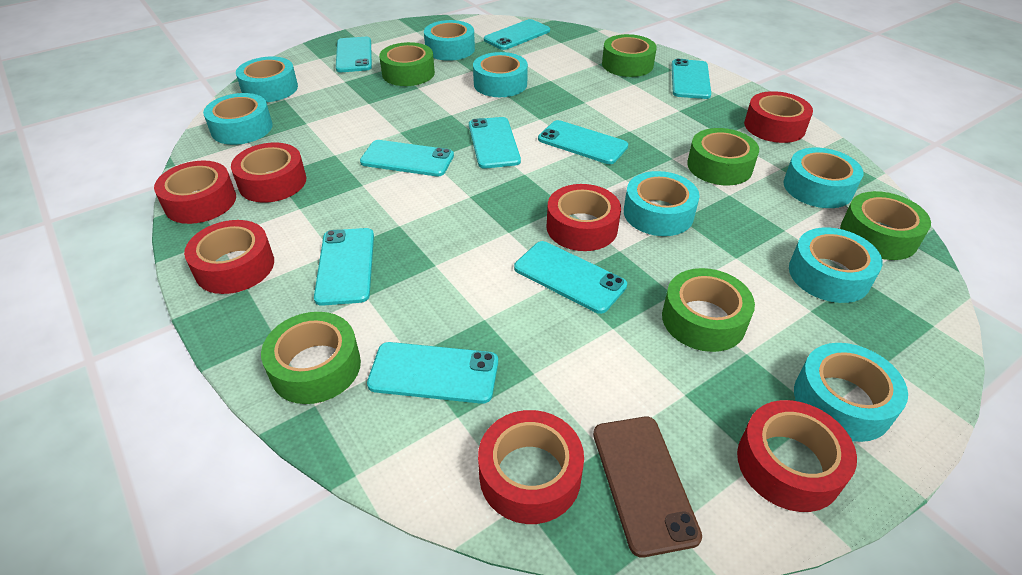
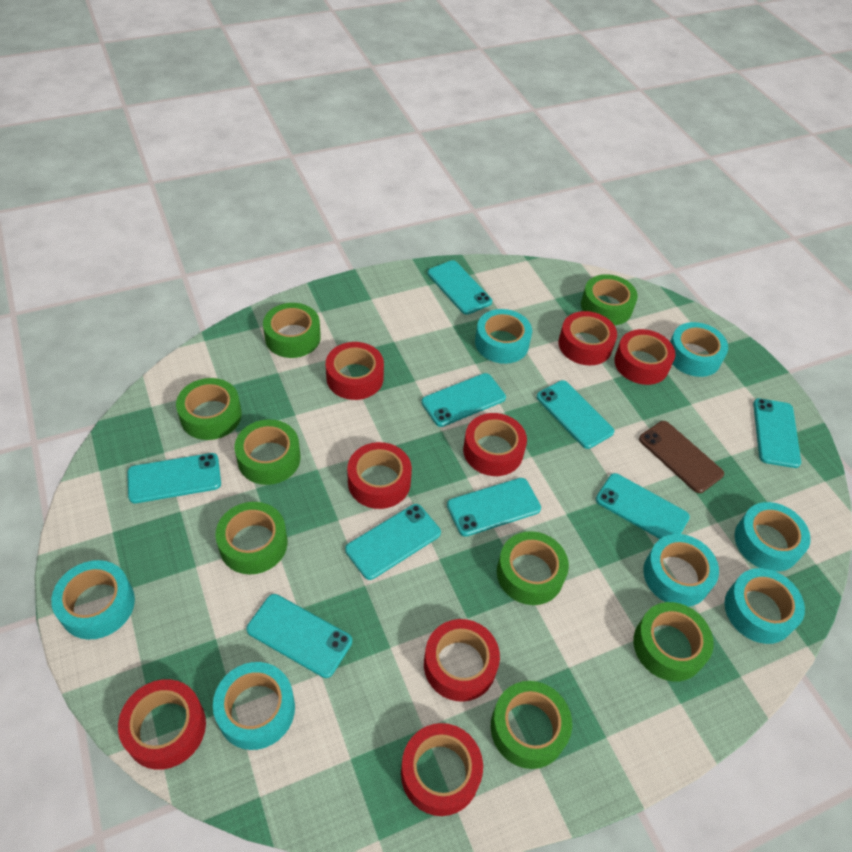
green tape: [261,312,361,404] [379,42,435,86] [602,34,657,77] [662,268,755,352] [687,128,759,185] [840,191,931,260] = 6 -> [176,378,242,440] [215,502,287,575] [235,419,301,485] [263,303,321,358] [491,681,572,769] [497,531,569,605] [581,274,638,325] [633,602,714,681] = 8
red tape: [154,160,236,224] [184,220,274,294] [231,143,306,203] [478,410,584,524] [546,184,621,251] [737,400,857,512] [744,91,813,143] = 7 -> [118,679,206,770] [326,342,384,400] [347,442,412,509] [401,723,483,816] [424,619,500,702] [463,413,527,476] [558,311,617,365] [614,329,675,385] = 8
turquoise tape: [203,93,273,145] [236,56,298,102] [424,20,475,61] [473,52,528,97] [624,171,700,236] [783,148,863,208] [789,227,883,303] [794,343,908,442] = 8 -> [51,560,135,640] [213,662,295,750] [475,309,532,364] [643,534,719,607] [670,322,728,377] [724,568,805,644] [735,502,811,572] = 7

